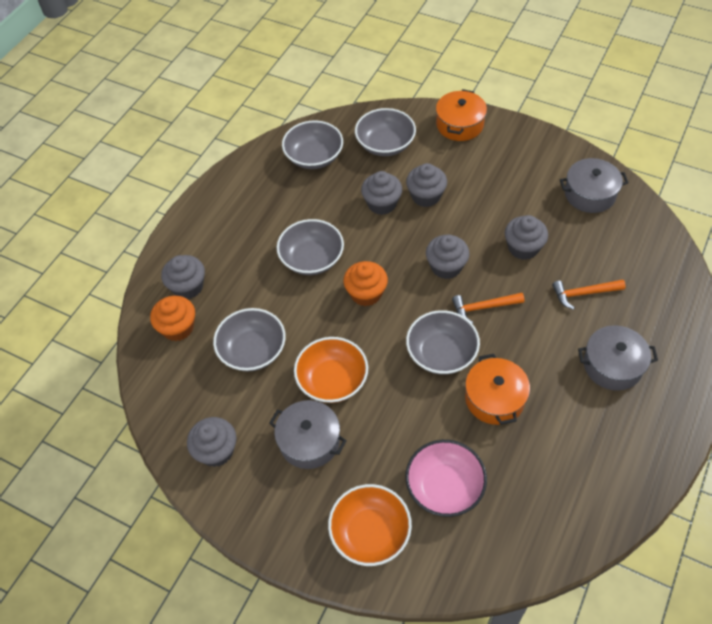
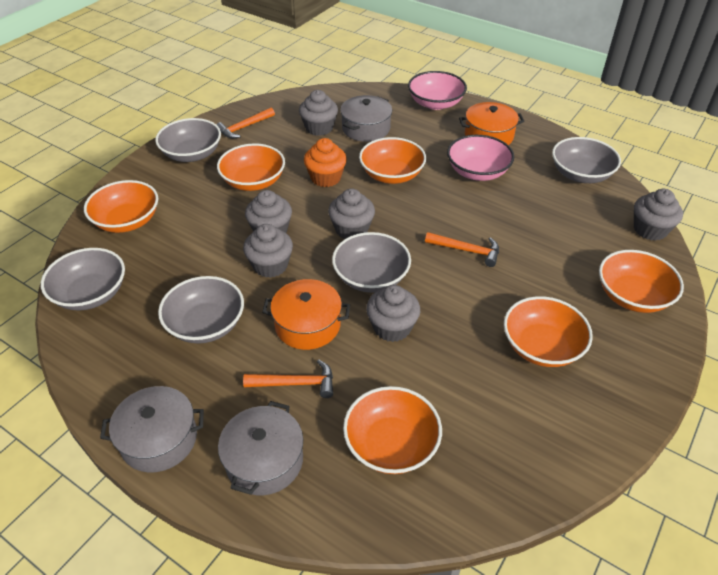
orange bowl: [294,337,368,403] [328,484,412,566] = 2 -> [84,180,158,233] [217,143,285,191] [343,386,442,474] [359,137,426,184] [504,296,593,367] [599,250,684,313] = 6
orange cupcake: [150,296,195,341] [343,261,388,306] = 2 -> [304,138,347,187] = 1
orange hammer: [452,293,525,324] [552,279,626,310] = 2 -> [216,108,275,138] [243,359,333,398] [425,232,499,267] = 3
pink bowl: [405,440,487,517] = 1 -> [408,71,467,110] [447,135,514,181] = 2

